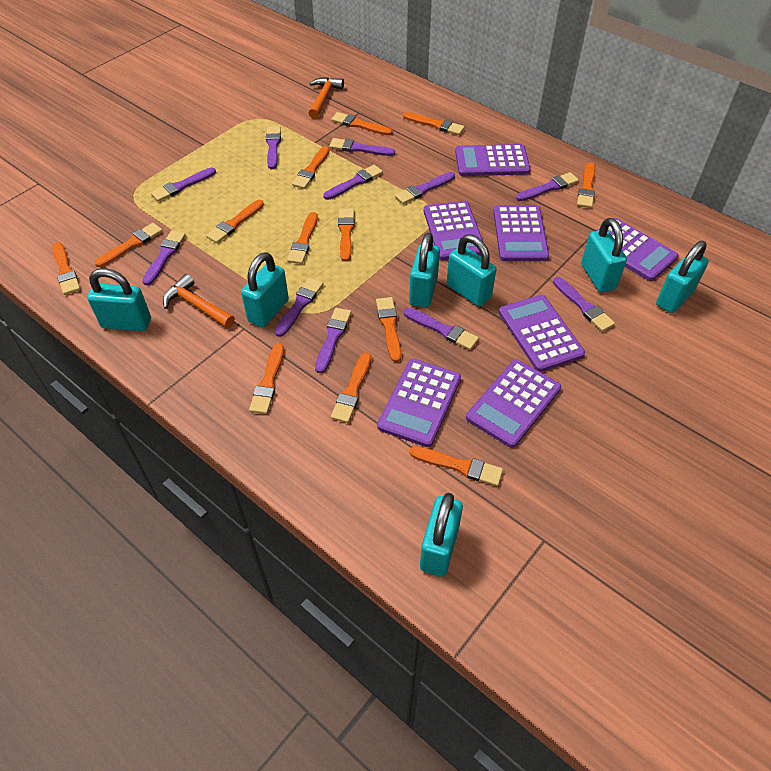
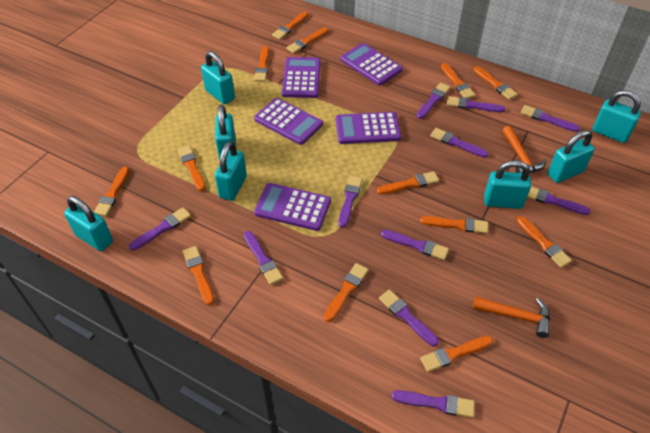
purple calculator: [377,359,461,447] [424,201,483,260] [455,144,530,176] [466,359,561,448] [493,205,549,261] [499,295,585,372] [587,218,679,281] = 7 -> [254,98,323,145] [254,183,331,231] [282,57,320,98] [336,112,401,144] [340,43,403,85] = 5

